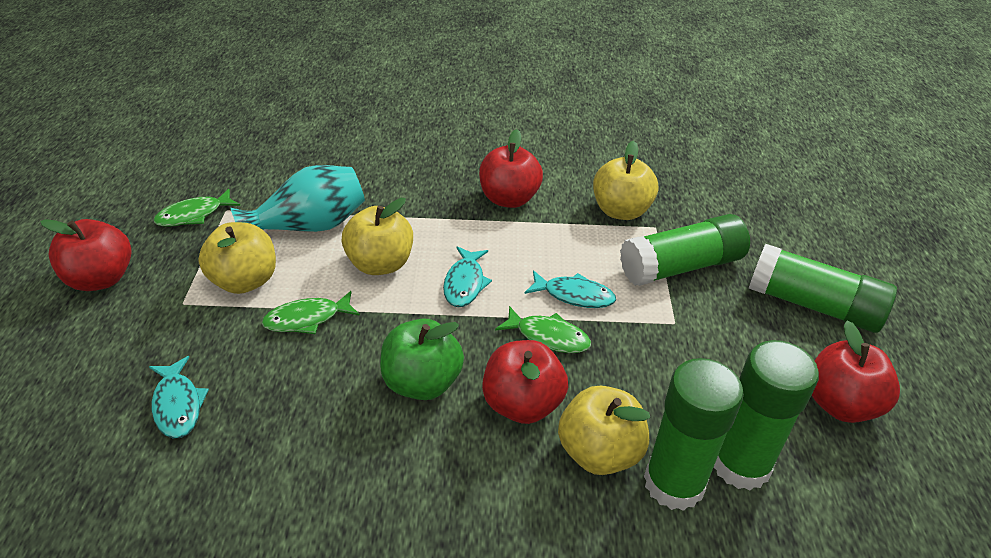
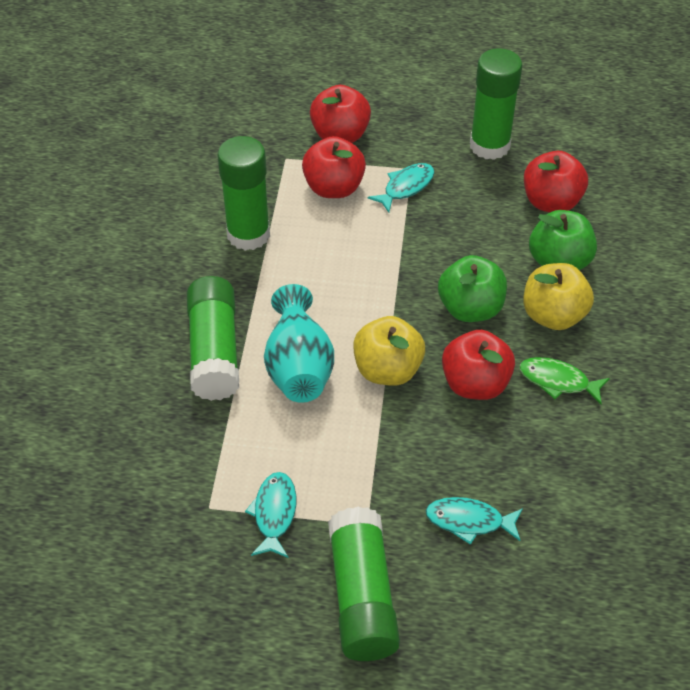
green apple: [380,318,464,400] = 1 -> [438,255,507,322] [529,210,597,270] = 2
green fish: [154,189,240,227] [262,291,360,334] [495,306,591,353] = 3 -> [520,357,610,404] = 1
yellow apple: [198,222,276,294] [341,198,413,275] [558,386,650,475] [593,141,658,220] = 4 -> [353,316,425,386] [523,263,594,330] = 2

